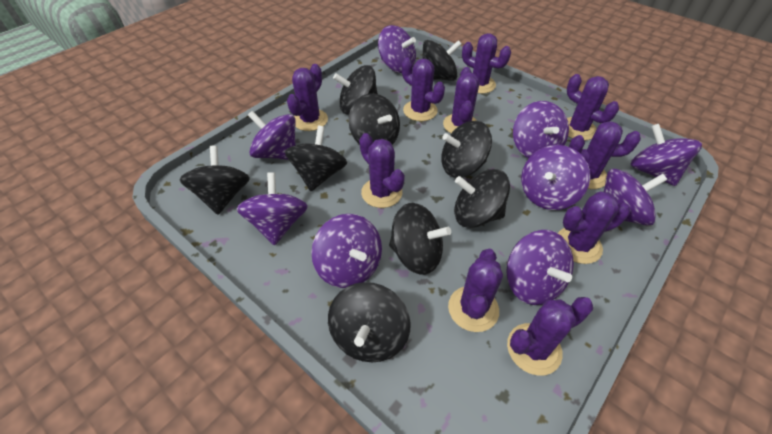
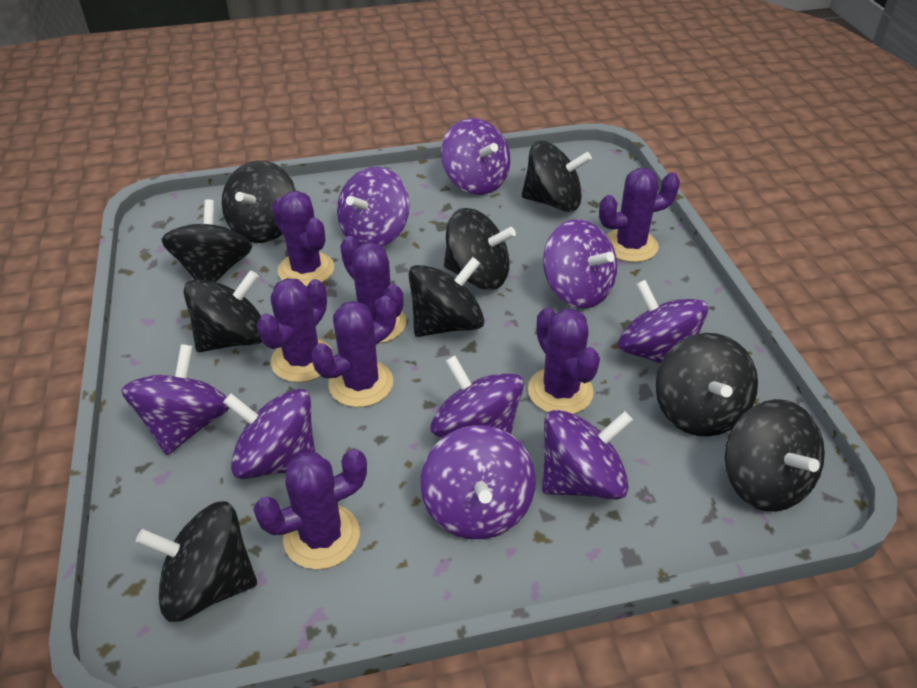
purple cactus: [287,64,328,131] [359,133,405,208] [402,57,445,121] [443,67,479,133] [448,249,503,332] [462,33,511,94] [507,297,593,376] [558,192,630,264] [567,74,619,140] [569,121,641,189] = 10 -> [254,449,367,570] [256,278,334,383] [272,191,334,287] [311,296,396,407] [340,236,406,344] [528,307,600,414] [599,168,680,262] = 7

